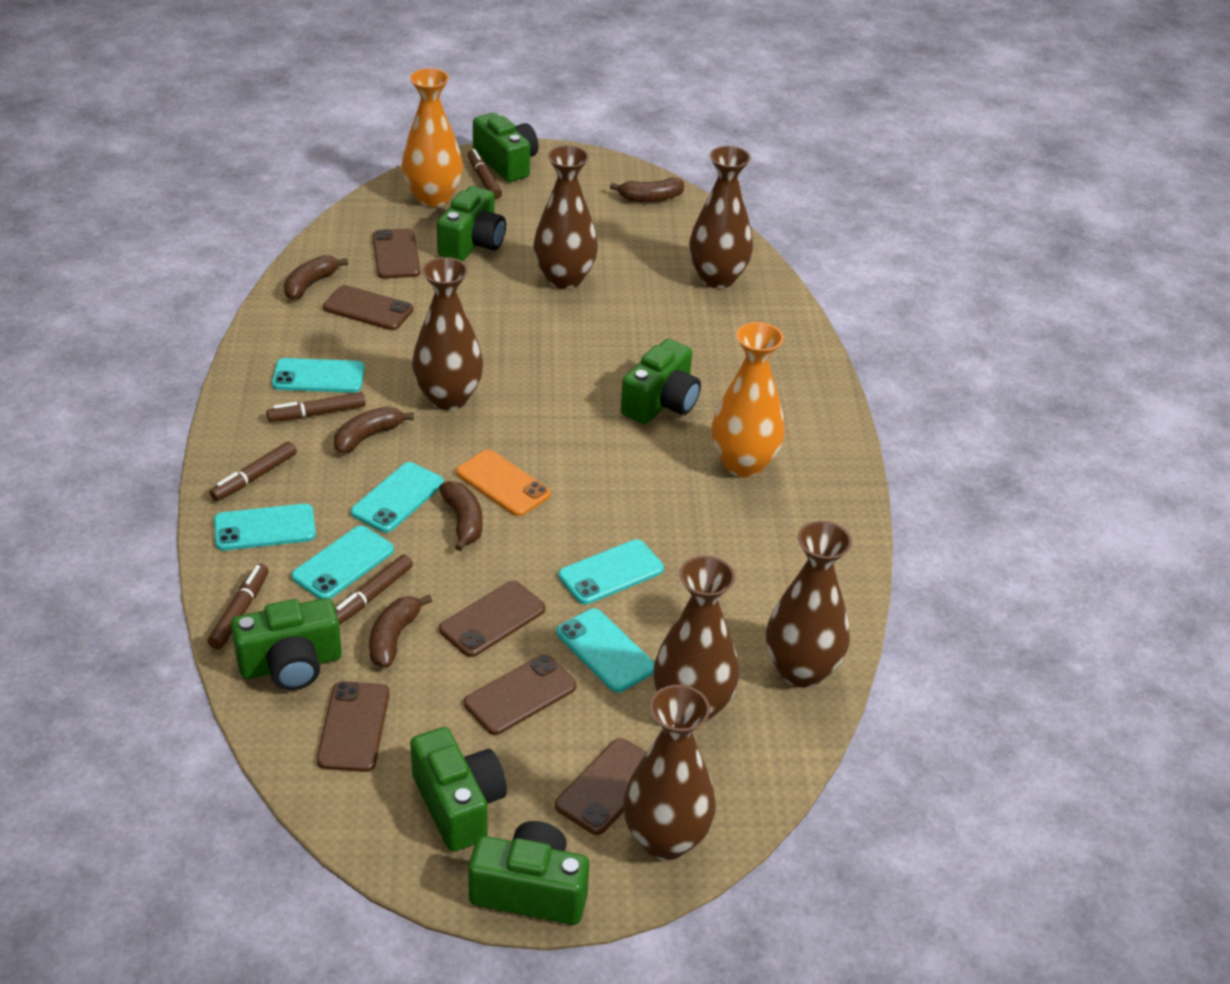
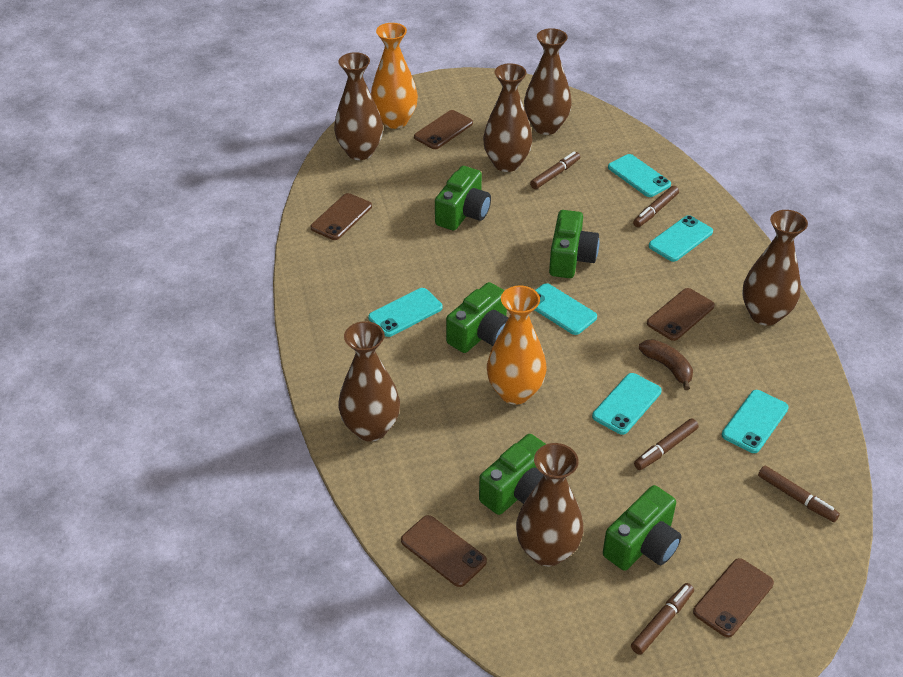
brown banana: [284,255,348,300] [334,406,414,453] [369,595,432,668] [439,481,482,551] [610,177,684,202] = 5 -> [639,339,693,390] = 1
brown phone: [317,681,390,772] [323,285,413,330] [372,228,421,279] [439,581,545,657] [464,654,576,735] [555,738,646,835] = 6 -> [310,193,372,240] [401,515,487,587] [414,110,473,149] [647,288,715,341] [693,558,774,637] = 5
green camera: [231,598,342,690] [410,727,507,852] [437,186,506,261] [468,821,589,925] [473,113,538,182] [621,339,701,424] = 6 -> [435,166,491,230] [446,282,508,353] [479,434,546,515] [549,210,599,278] [603,485,682,571] = 5
orange phone: [456,450,551,516] = 1 -> none = 0

